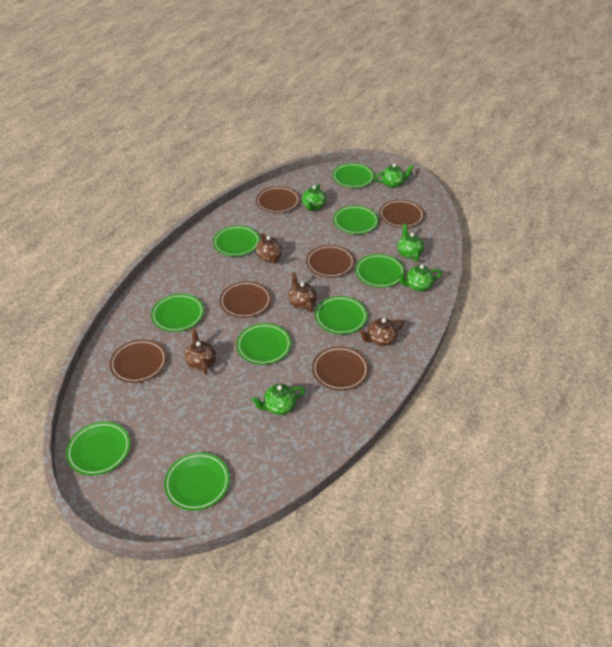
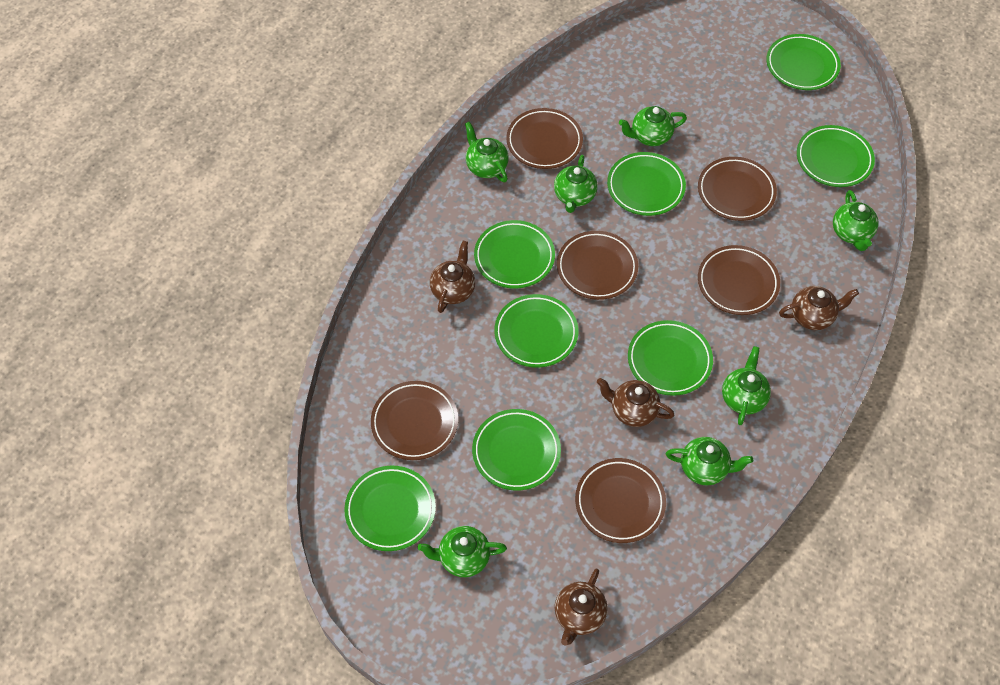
green plate: [66,422,130,476] [151,294,204,332] [164,453,230,511] [213,226,260,256] [236,323,291,365] [315,296,367,334] [332,163,374,188] [333,206,379,234] [355,254,405,288] = 9 -> [344,466,436,551] [472,409,561,491] [474,220,555,288] [494,294,578,368] [607,152,686,216] [628,320,713,396] [766,34,841,90] [797,125,875,187] = 8
green teapot: [252,384,305,415] [302,184,326,211] [375,164,414,188] [397,224,424,261] [398,265,442,291] = 5 -> [418,526,507,577] [465,122,509,182] [554,155,598,213] [619,106,687,146] [666,437,753,485] [722,346,771,426] [833,190,879,251] = 7

